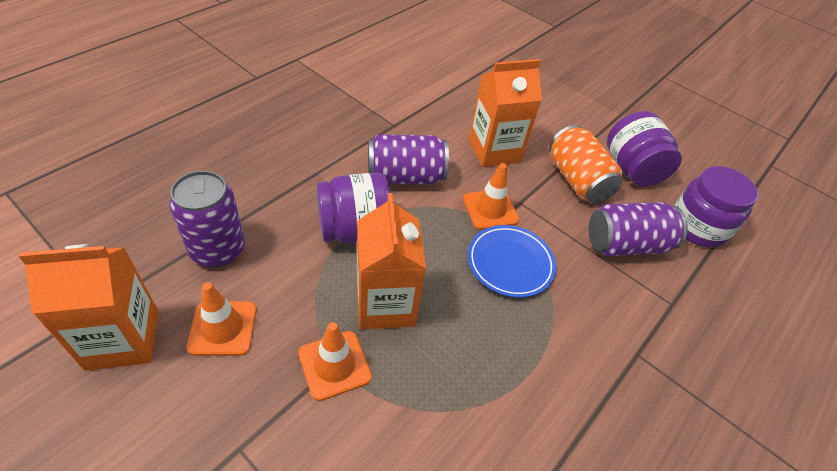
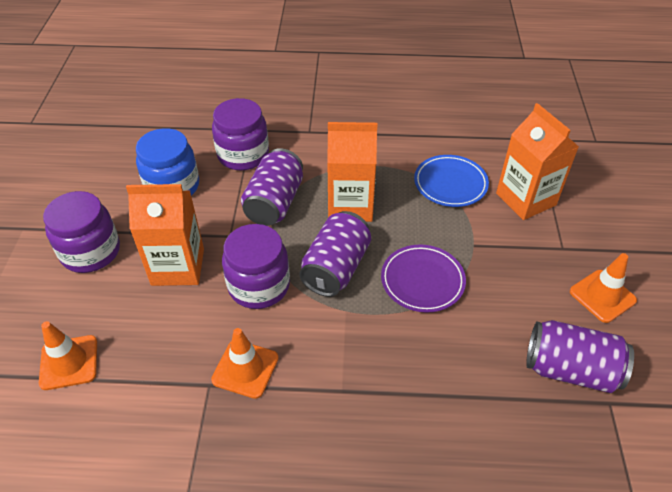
blue jar: none = 0 -> [136,128,199,195] = 1
orange can: [549,125,623,203] = 1 -> none = 0
purple plate: none = 0 -> [381,244,466,313] = 1

